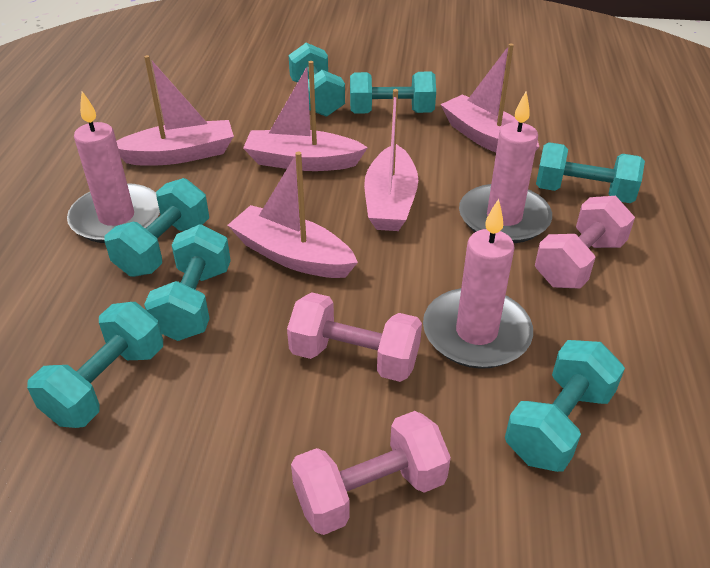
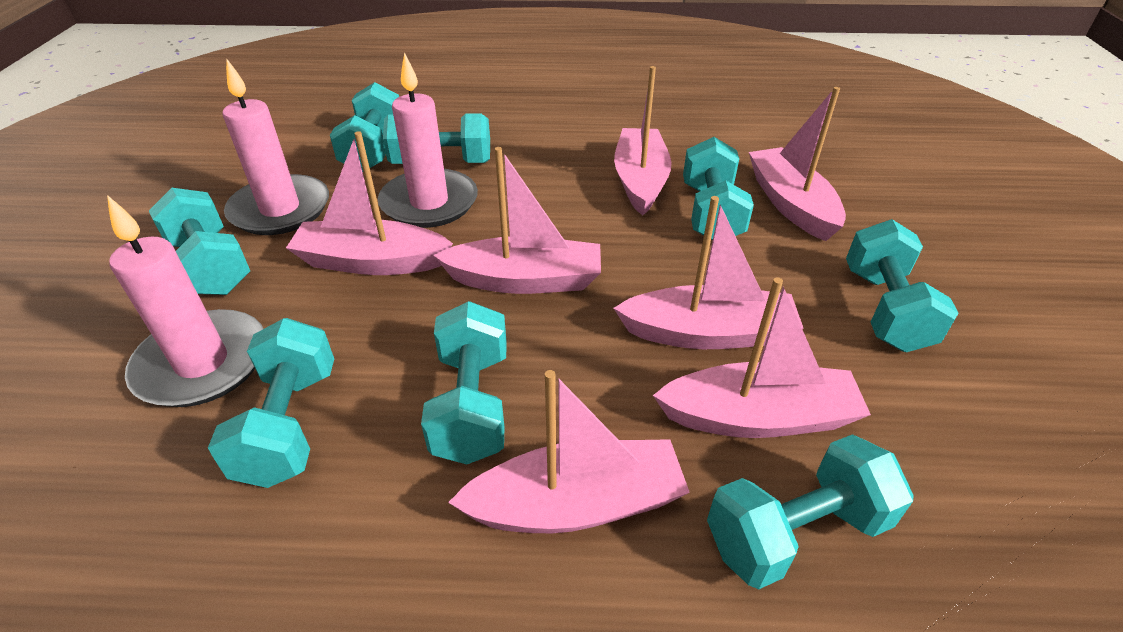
pink boat: [116,55,234,166] [228,152,358,278] [243,61,368,171] [364,89,418,231] [440,44,539,153] = 5 -> [286,131,453,275] [433,147,601,294] [448,370,690,533] [613,196,804,349] [614,66,672,216] [653,277,871,438] [749,87,846,241] = 7
pink dumbbell: [287,293,422,382] [291,411,451,535] [535,196,635,289] = 3 -> none = 0
turquoise dumbbell: [27,302,163,428] [104,178,209,277] [144,224,231,341] [289,43,345,117] [350,72,436,113] [505,340,625,472] [536,142,645,203] = 7 -> [149,188,250,295] [208,318,334,488] [330,82,399,172] [383,113,490,164] [421,301,507,464] [683,137,754,240] [707,434,914,589] [846,219,958,352] = 8

